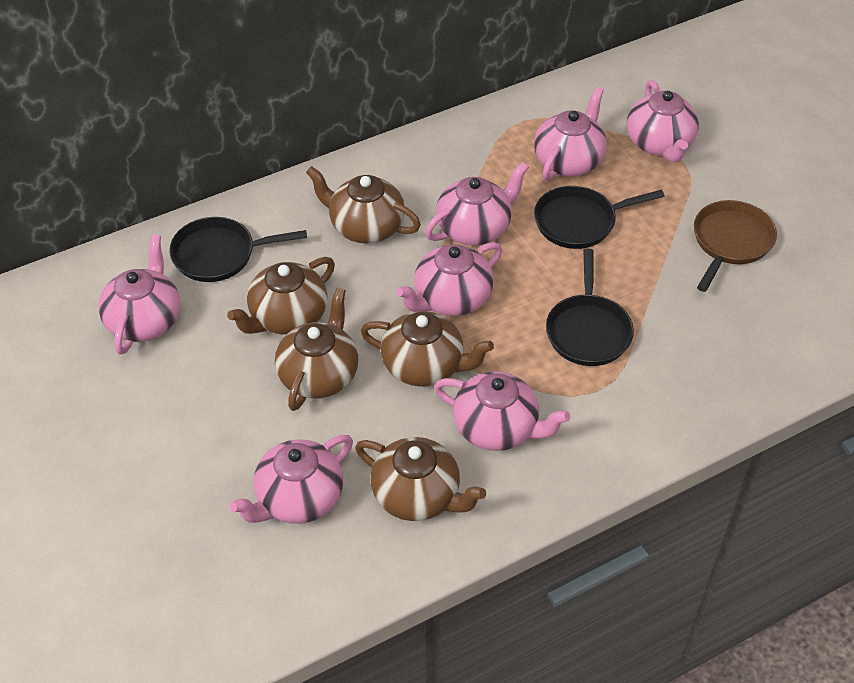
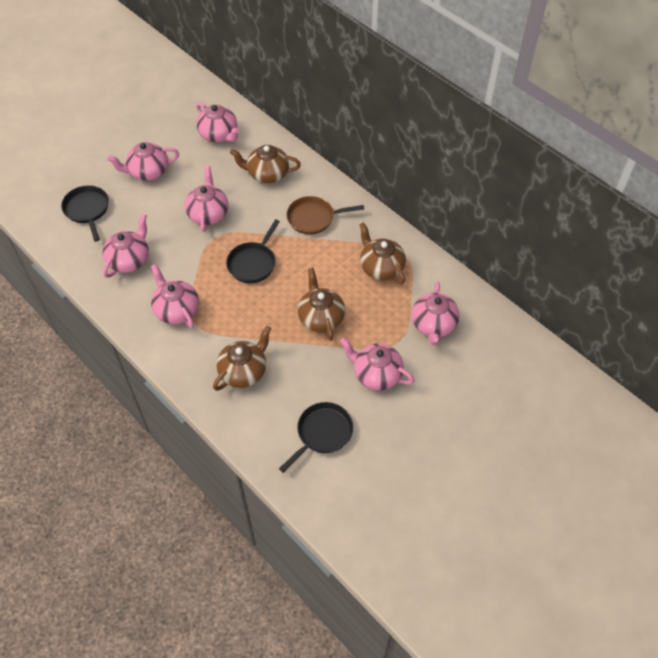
brown teapot: [227,257,335,335] [275,288,358,411] [306,166,421,244] [355,437,486,521] [360,311,494,387] = 5 -> [213,326,271,391] [230,145,301,183] [298,268,345,341] [359,222,406,284] = 4

